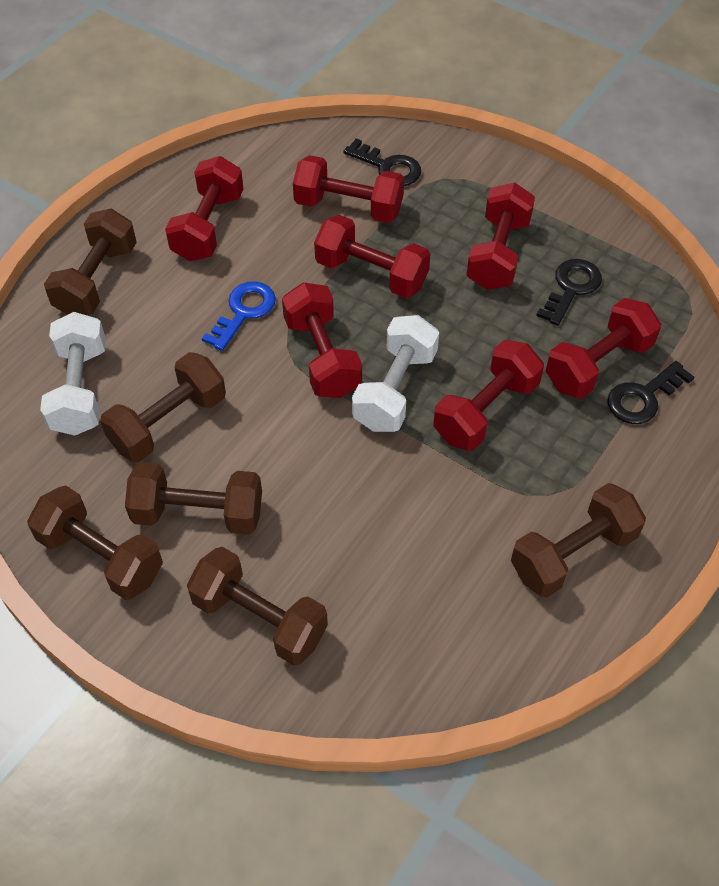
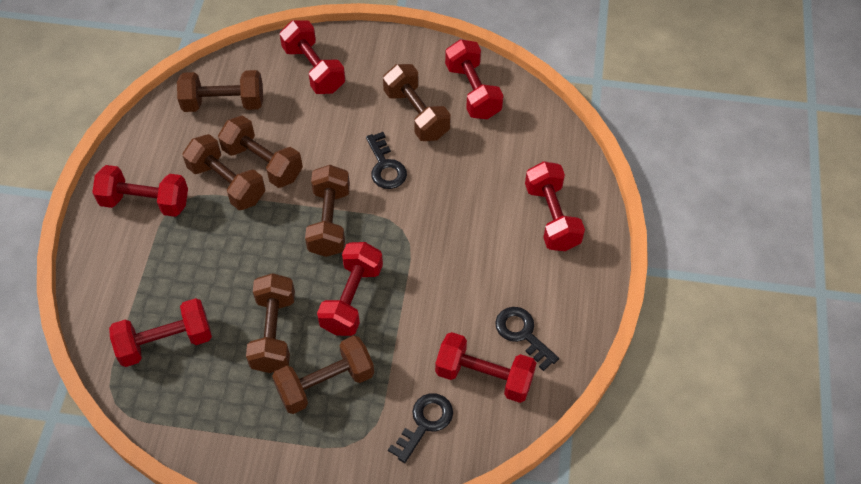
blue key: [202,281,276,351] = 1 -> none = 0
brown dumbbell: [27,485,163,600] [44,208,137,315] [100,352,226,462] [125,462,262,535] [187,547,328,666] [511,483,646,597] = 6 -> [177,70,263,112] [183,134,265,210] [218,115,303,188] [246,273,295,373] [272,336,374,414] [305,165,350,257] [383,64,451,141] = 7
white dumbbell: [40,312,106,436] [352,315,439,432] = 2 -> none = 0

